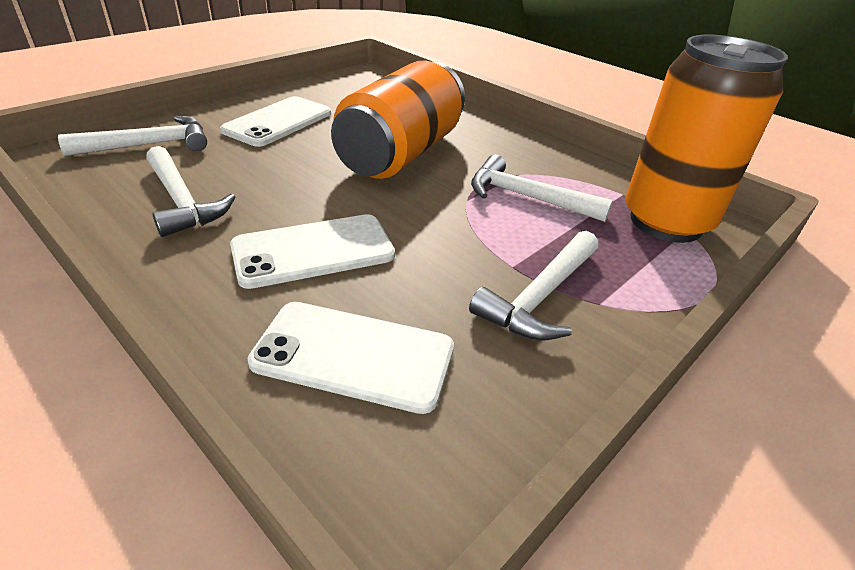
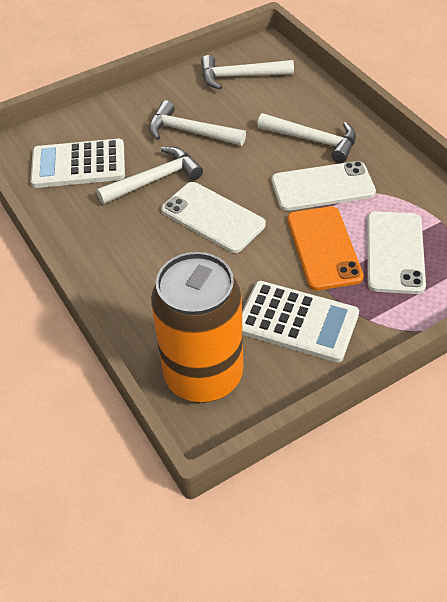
orange can: [331,61,465,179] [625,35,788,243] = 2 -> [151,252,243,403] = 1
orange phone: none = 0 -> [287,206,364,290] = 1
white calculator: none = 0 -> [30,139,125,188] [242,281,359,363] = 2

